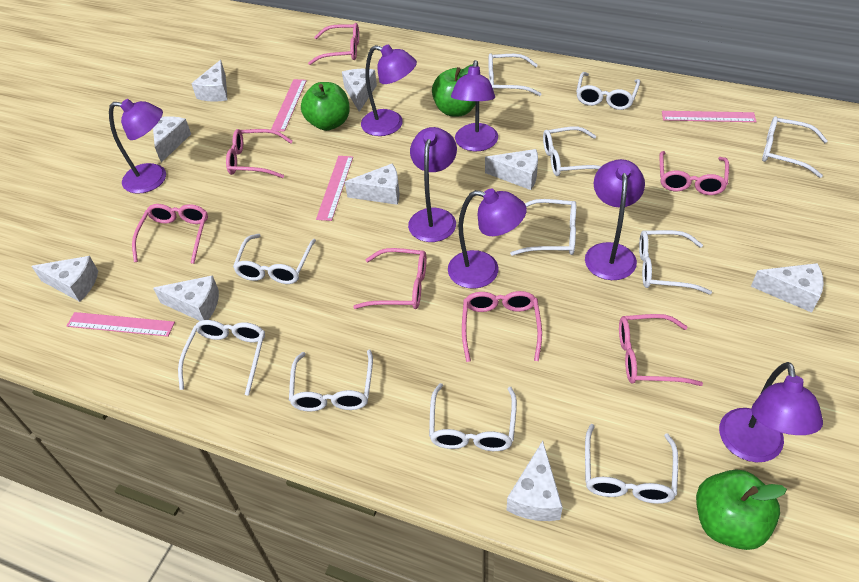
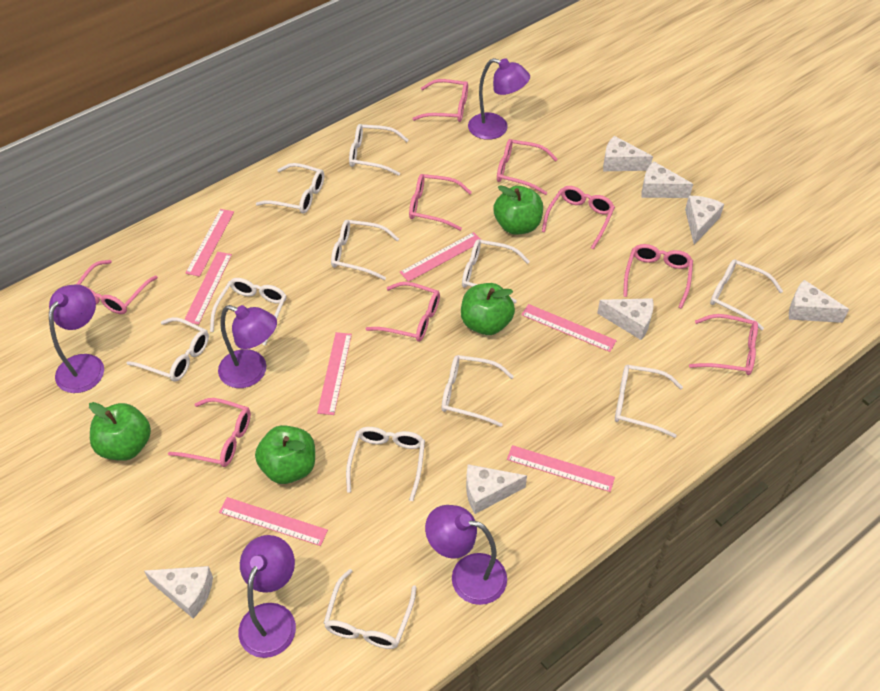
green apple: [301,82,350,131] [432,64,475,116] [696,469,787,550] = 3 -> [89,402,151,461] [255,425,315,484] [461,283,515,335] [493,185,543,234] = 4
pink glasses: [132,204,208,264] [226,129,293,178] [308,23,359,65] [353,248,427,309] [462,291,542,362] [619,314,703,386] [660,151,729,195] = 7 -> [77,260,158,314] [168,398,251,467] [365,282,440,342] [409,174,472,231] [412,79,468,122] [497,139,558,195] [542,186,615,250] [623,244,693,309] [689,314,758,375] = 9
pink ruler: [67,312,175,337] [271,79,307,132] [316,156,353,221] [662,111,757,122] = 4 -> [184,252,232,325] [185,209,234,277] [219,497,328,546] [317,332,352,415] [400,232,481,282] [507,445,615,492] [521,304,617,352] = 7
purple lamp: [109,99,166,194] [361,45,417,136] [408,127,457,242] [448,189,527,289] [451,60,498,151] [585,159,645,280] [719,362,823,462] = 7 -> [49,284,104,393] [218,305,277,388] [238,535,296,658] [425,505,507,605] [468,58,530,140] = 5
white cheese: [31,256,98,302] [153,116,191,163] [153,275,219,321] [191,60,228,102] [342,69,377,112] [345,163,400,205] [485,149,538,190] [507,441,563,521] [751,263,824,313] = 9 -> [144,566,213,619] [466,464,527,514] [597,298,654,340] [603,136,653,171] [641,162,693,198] [685,196,724,245] [789,280,849,323] = 7

